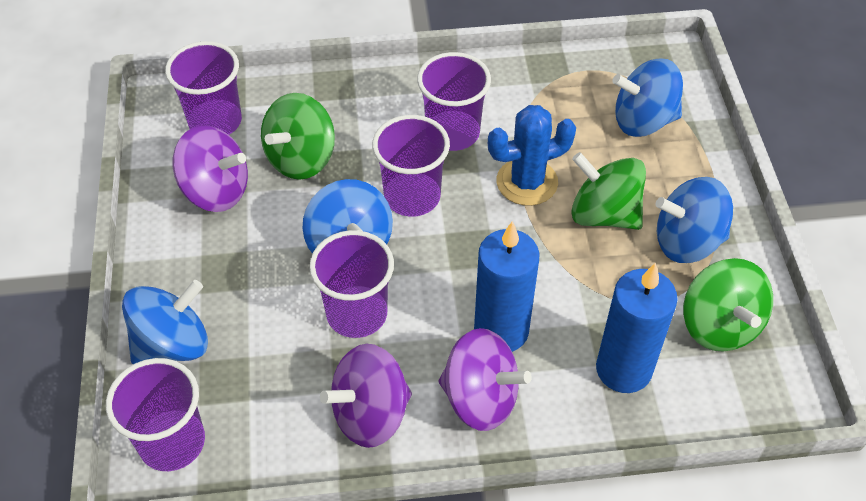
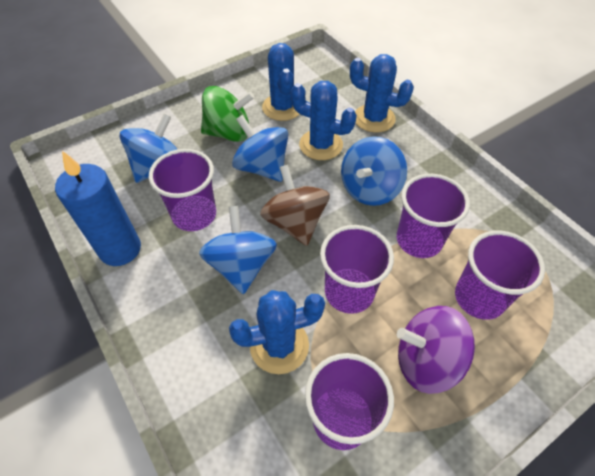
blue cactus: [488,105,576,206] = 1 -> [229,290,325,374] [262,43,300,121] [291,81,357,160] [350,54,414,133] = 4
blue candle: [474,221,540,352] [596,263,678,393] = 2 -> [55,151,141,266] = 1
brown spinning top: none = 0 -> [260,165,330,246] = 1
green spinning top: [261,93,335,180] [571,152,646,230] [683,258,773,352] = 3 -> [201,86,254,142] = 1
purple spinning top: [173,125,248,212] [320,344,412,448] [438,328,532,431] = 3 -> [397,306,475,394] = 1

